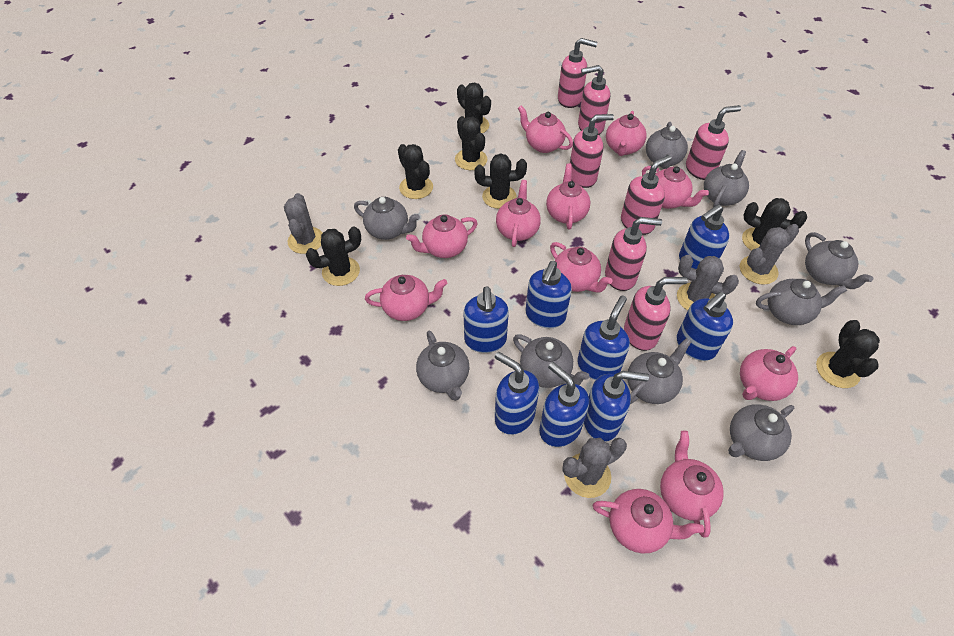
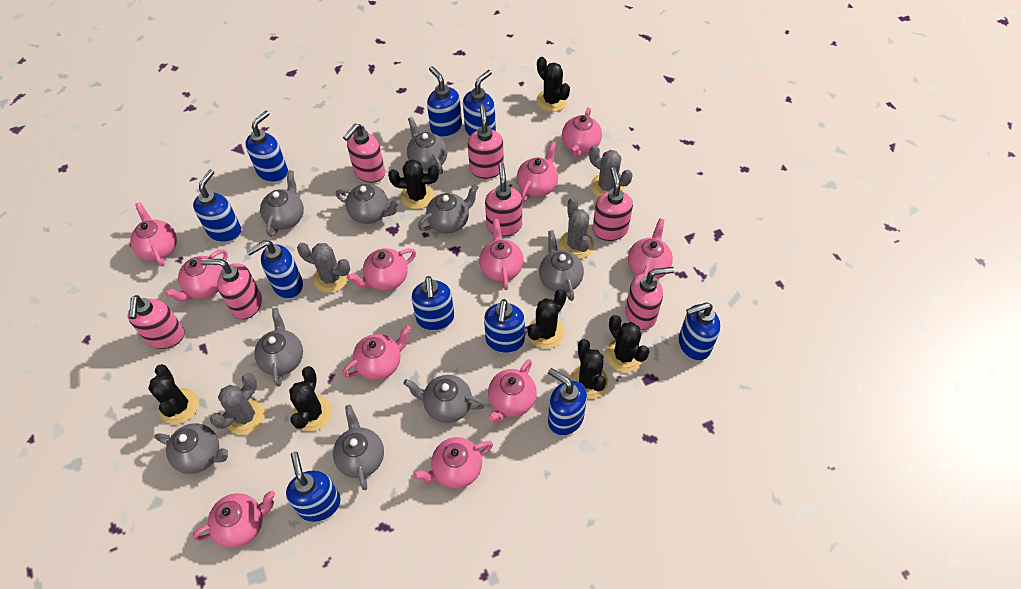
blue soap dispenser: [464,286,509,353] [495,352,539,435] [526,261,572,328] [539,362,589,447] [577,295,630,380] [584,371,649,442] [677,292,733,361] [679,204,729,269] = 8 -> [193,169,241,243] [245,111,288,183] [246,240,303,299] [286,451,341,522] [411,276,454,331] [427,66,462,138] [463,70,496,136] [484,299,525,353] [548,368,587,435] [678,302,720,361] = 10

